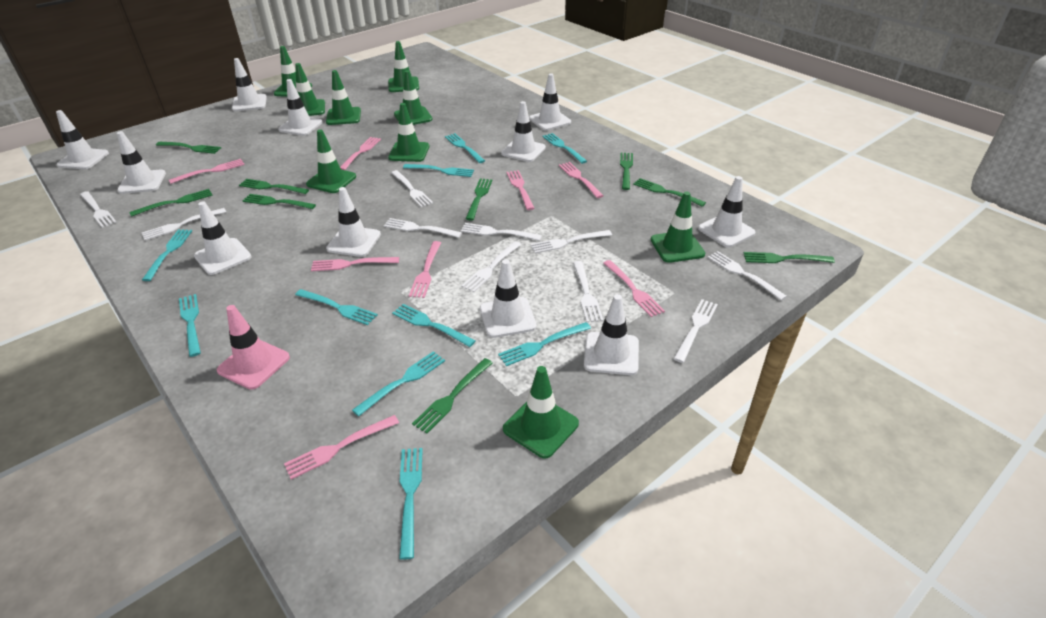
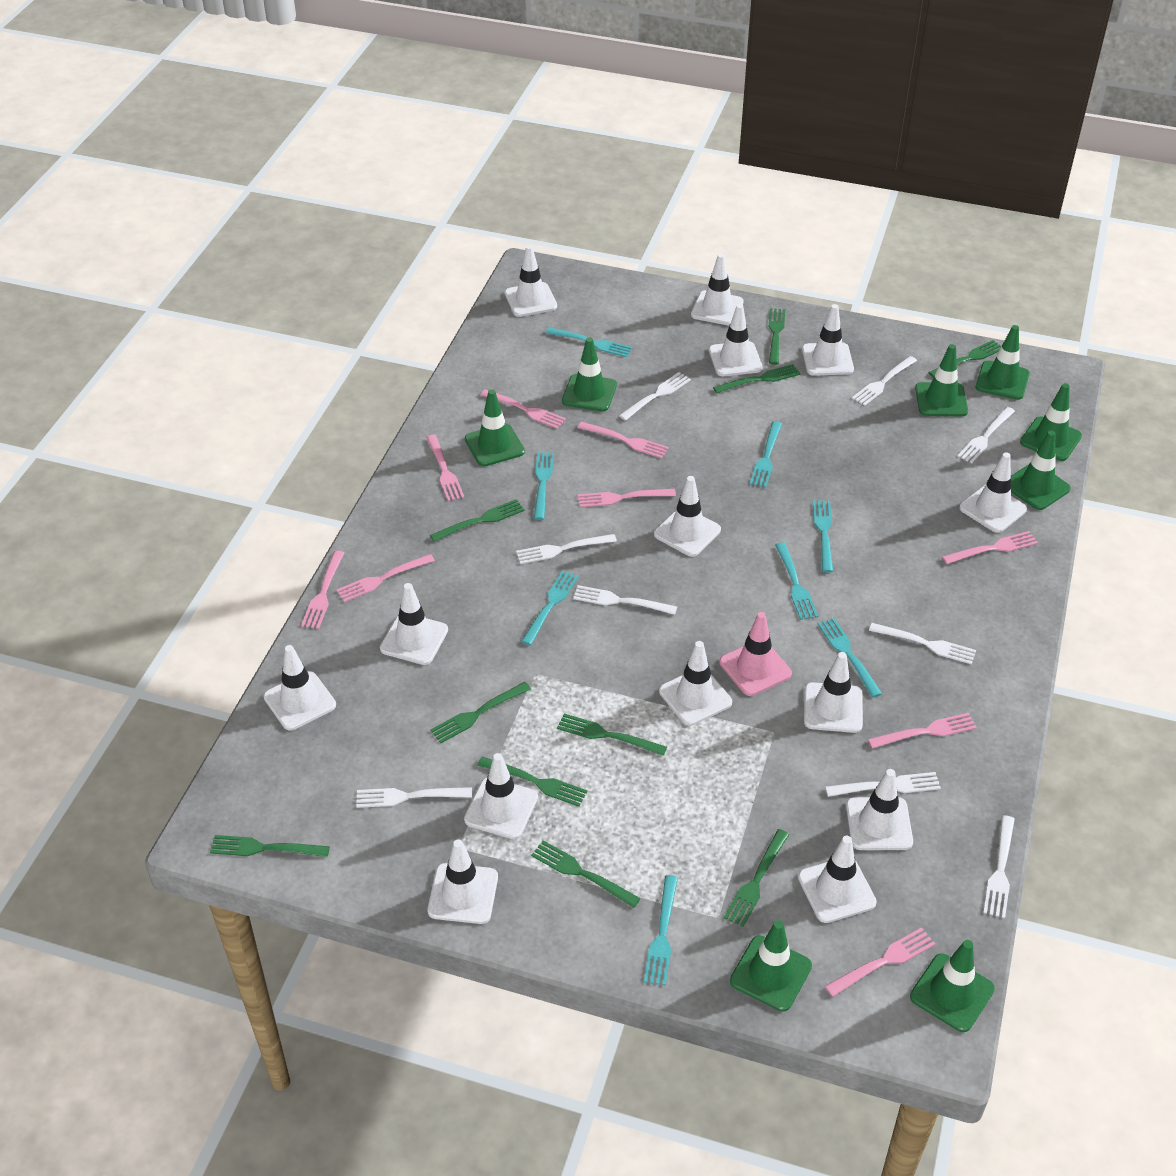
green fork: [130,189,213,217] [156,142,221,154] [239,179,309,194] [243,194,316,209] [412,358,493,433] [466,179,492,220] [620,153,633,190] [633,178,706,207] [744,252,835,263] = 9 -> [210,835,330,857] [430,499,525,542] [430,682,531,743] [477,756,587,807] [531,840,641,908] [557,713,667,756] [713,364,800,393] [724,829,790,927] [769,308,785,365] [928,340,1001,378] = 10
green traffic cone: [274,46,312,97] [295,63,325,116] [306,130,356,193] [326,70,361,125] [388,41,419,92] [388,103,430,162] [394,70,433,125] [503,366,579,458] [651,191,705,263] = 9 -> [465,389,525,466] [562,337,617,412] [730,920,812,1012] [910,940,995,1032] [915,344,968,416] [976,325,1030,400] [1011,431,1071,510] [1020,383,1082,461] = 8
pink fork: [169,159,245,184] [284,415,399,479] [311,257,399,271] [340,137,381,170] [409,241,441,298] [506,170,535,210] [559,162,603,198] [603,260,665,317] = 8 -> [301,551,344,629] [336,554,435,602] [426,435,465,501] [480,389,566,429] [578,422,668,458] [578,489,676,508] [825,927,935,997] [868,713,977,749] [942,531,1038,564] = 9
turquoise fork: [142,229,192,281] [179,294,201,357] [295,289,378,325] [352,351,445,417] [392,304,475,347] [399,448,423,560] [403,164,474,177] [445,133,485,163] [498,322,591,366] [542,133,587,164] = 10 -> [521,570,579,645] [534,452,554,520] [546,327,632,357] [644,875,678,986] [749,421,782,488] [775,542,818,620] [813,500,833,572] [818,618,882,698] = 8
white fork: [80,191,116,228] [142,208,226,240] [384,218,462,238] [391,170,433,207] [461,223,542,241] [461,241,521,292] [531,230,612,253] [573,261,603,323] [673,299,718,363] [707,251,787,300] = 10 -> [356,787,472,808] [516,534,617,564] [573,585,677,615] [619,372,691,421] [825,772,941,797] [852,356,917,406] [869,623,976,665] [957,407,1015,463] [983,815,1015,918] = 9
white traffic cone: [56,110,109,169] [117,131,166,194] [194,201,252,275] [232,58,267,111] [278,79,323,136] [326,187,381,257] [480,259,537,338] [501,101,546,162] [529,73,571,131] [584,294,639,375] [698,176,756,247] = 11 -> [264,645,336,730] [380,583,448,665] [428,839,498,924] [464,753,538,839] [505,245,557,317] [654,476,721,557] [659,641,732,726] [691,254,744,326] [709,304,763,376] [798,836,877,923] [802,304,854,376] [804,652,863,733] [846,769,913,850] [959,453,1027,533] = 14

